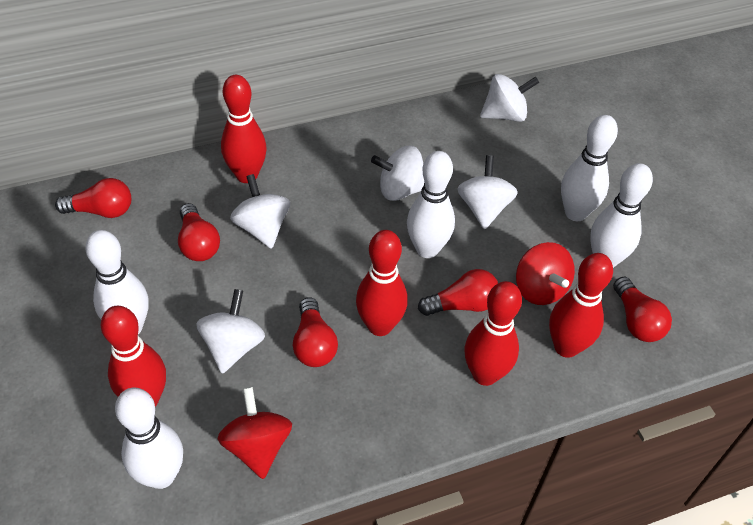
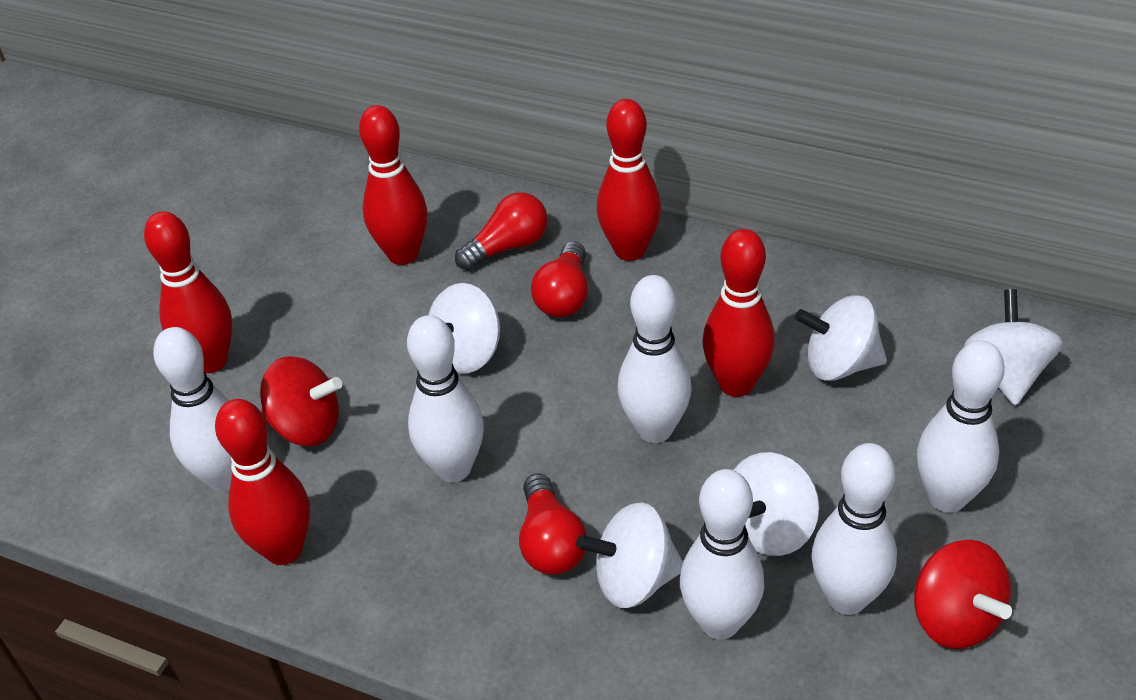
red light bulb: [55,178,131,218] [178,203,220,261] [293,297,338,367] [418,269,498,316] [613,277,672,342] = 5 -> [455,192,548,270] [519,473,587,575] [531,241,588,317] = 3
white bowling pin: [85,230,149,334] [115,388,183,489] [407,151,455,258] [561,115,618,221] [590,163,653,268] = 5 -> [153,327,232,492] [407,315,484,482] [618,275,692,443] [680,469,764,640] [811,443,897,615] [917,340,1005,513] = 6

